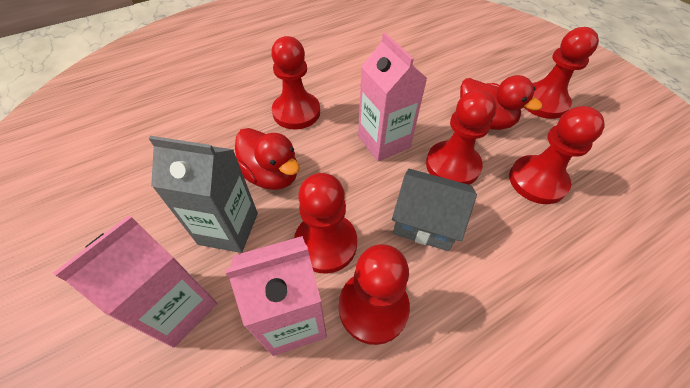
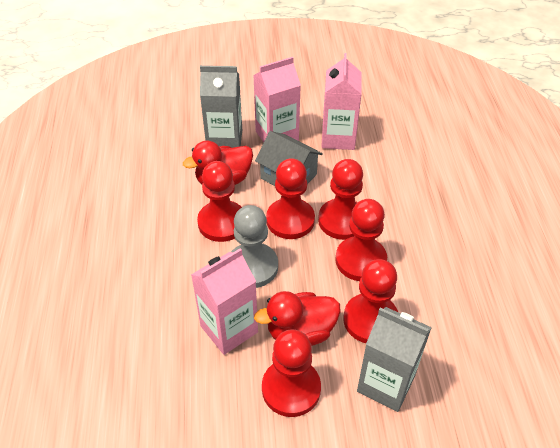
grey carton: [149,136,258,253] = 1 -> [200,65,242,148] [357,307,432,412] = 2
grey pawn: none = 0 -> [231,205,278,288] = 1

